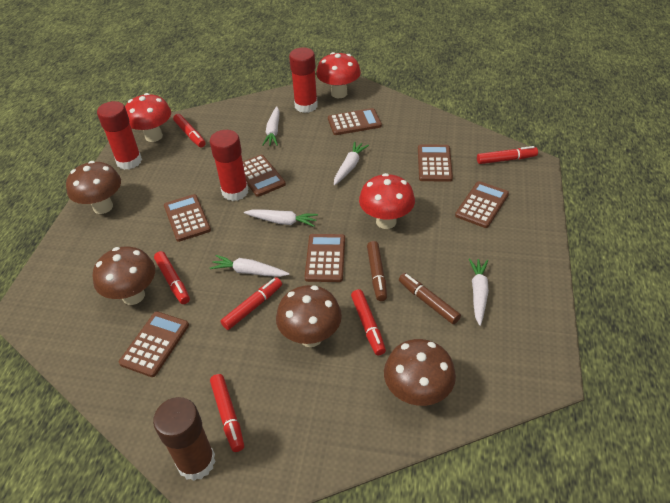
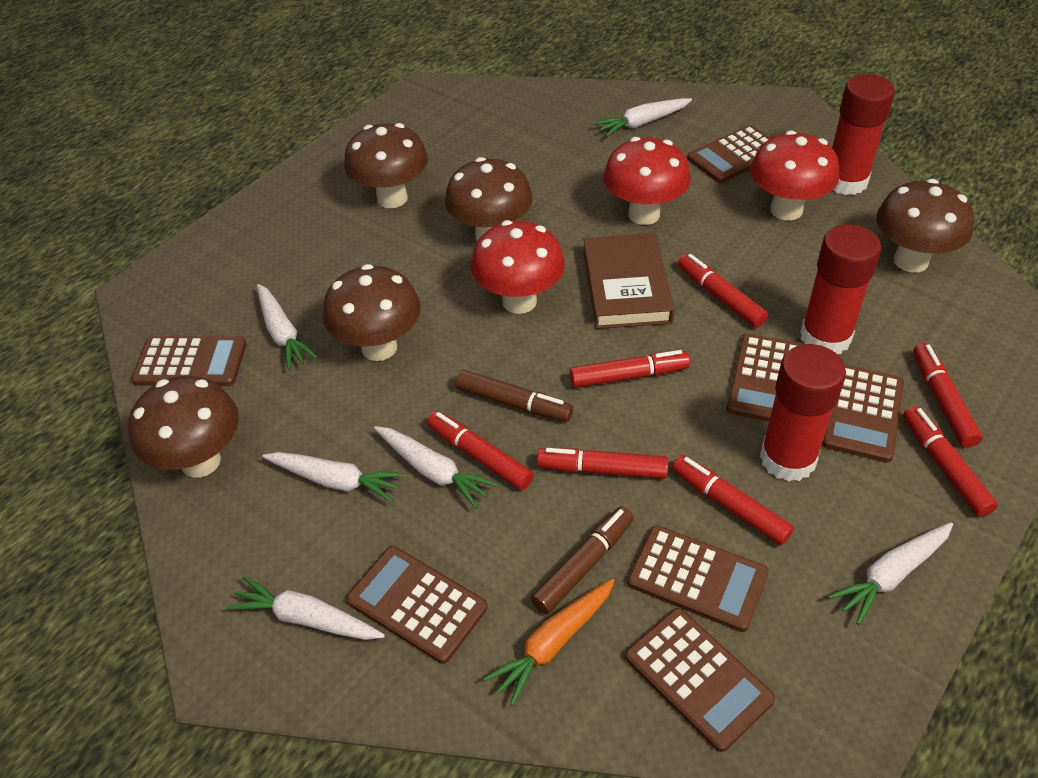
brown book: none = 0 -> [583,233,675,329] = 1
brown glue stick: [153,397,216,481] = 1 -> none = 0
brown mushroom: [66,161,121,214] [93,247,155,305] [276,285,342,347] [384,339,456,406] = 4 -> [128,376,239,478] [323,264,421,361] [344,123,428,208] [445,157,533,241] [876,179,974,273] = 5
orange carrot: none = 0 -> [483,578,615,706] = 1
red marker: [154,251,190,304] [173,114,206,148] [210,374,244,452] [221,277,282,330] [351,289,386,356] [477,146,538,164] = 6 -> [427,411,534,490] [537,448,669,479] [570,350,690,388] [672,455,794,545] [678,254,768,328] [903,406,998,517] [913,343,983,448] = 7
white carrot: [210,255,290,277] [244,210,318,227] [262,106,280,146] [334,141,369,185] [469,258,489,326] = 5 -> [226,576,385,640] [257,284,318,370] [262,452,404,502] [374,426,497,509] [594,98,692,137] [828,522,953,625] = 6

